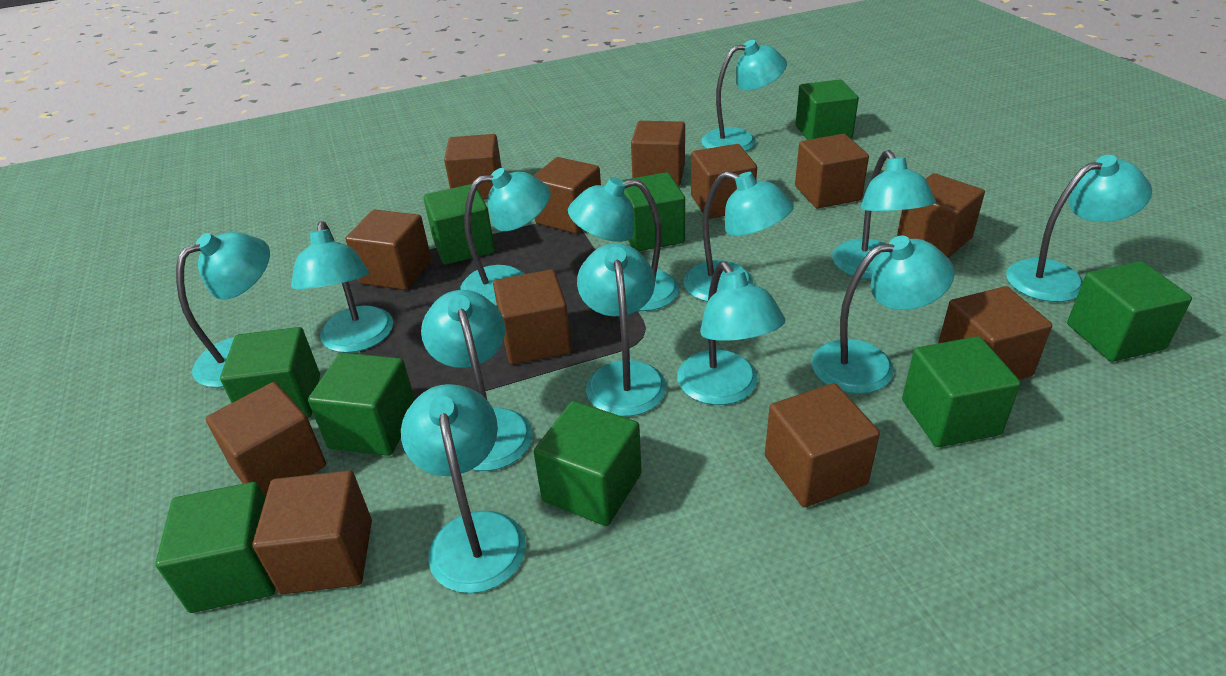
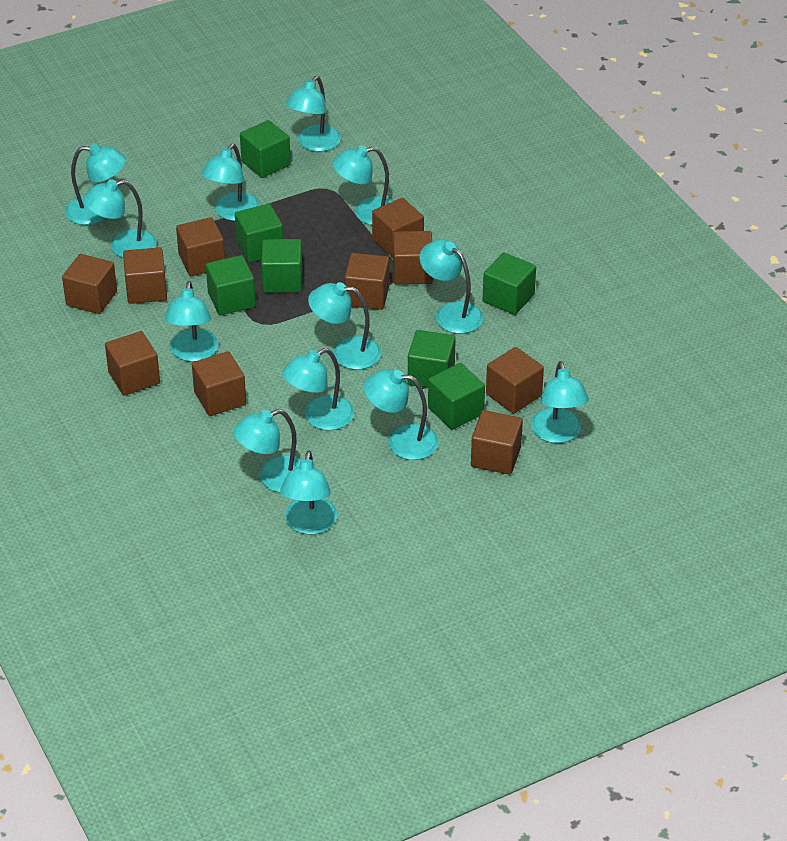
brown cube: [206,382,326,498] [252,470,372,594] [345,210,431,290] [444,134,502,200] [493,269,572,365] [533,157,601,234] [631,121,685,186] [691,144,757,219] [765,383,880,507] [795,134,869,208] [897,173,985,258] [938,286,1052,380] = 12 -> [62,254,117,314] [105,331,160,396] [123,247,167,304] [176,217,225,276] [192,351,246,416] [345,253,389,310] [372,198,424,258] [393,231,433,285] [471,410,523,475] [486,347,544,414] = 10
green cube: [156,482,276,613] [220,327,320,418] [308,352,415,456] [423,184,495,265] [534,401,642,526] [622,172,685,251] [796,79,859,140] [902,336,1021,447] [1067,261,1192,362] = 9 -> [206,255,256,315] [235,204,283,263] [240,120,291,178] [261,239,302,293] [408,330,456,388] [428,363,485,430] [483,252,536,315] = 7

